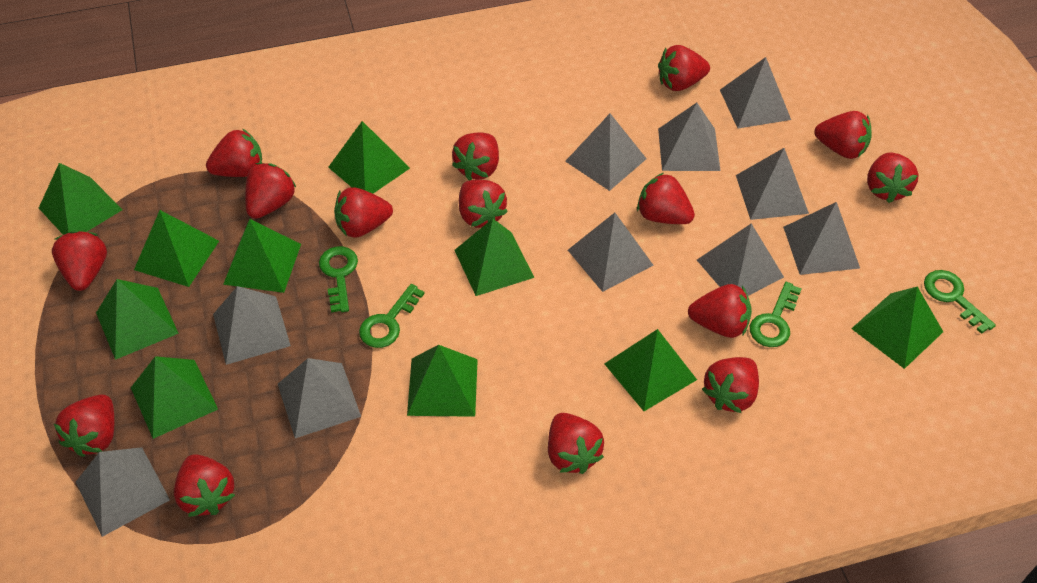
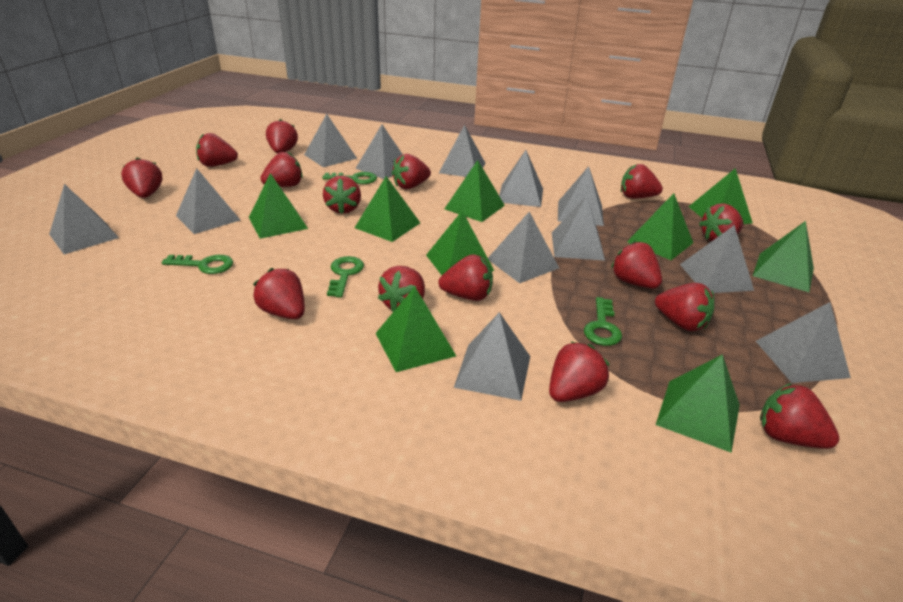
green pyramid: [39,163,122,235] [96,279,179,360] [131,356,218,439] [134,210,219,287] [223,219,301,293] [328,121,410,194] [407,345,478,417] [455,219,535,296] [604,329,697,411] [851,286,943,369] = 10 -> [249,173,308,239] [355,176,420,242] [375,287,456,372] [426,211,494,275] [444,160,505,222] [627,193,693,260] [656,354,740,453] [688,168,753,224] [753,221,814,292] = 9
grey pyramid: [76,447,170,537] [213,286,291,365] [278,358,361,438] [565,114,647,191] [568,213,653,292] [658,103,721,171] [697,223,784,296] [720,57,791,129] [736,148,809,220] [783,202,860,275] = 10 -> [49,184,119,254] [176,168,240,234] [304,114,357,167] [355,125,403,179] [439,125,485,177] [454,312,530,401] [488,212,559,283] [499,150,543,207] [552,196,605,261] [558,166,604,226] [680,225,754,293] [756,302,851,383] = 12

